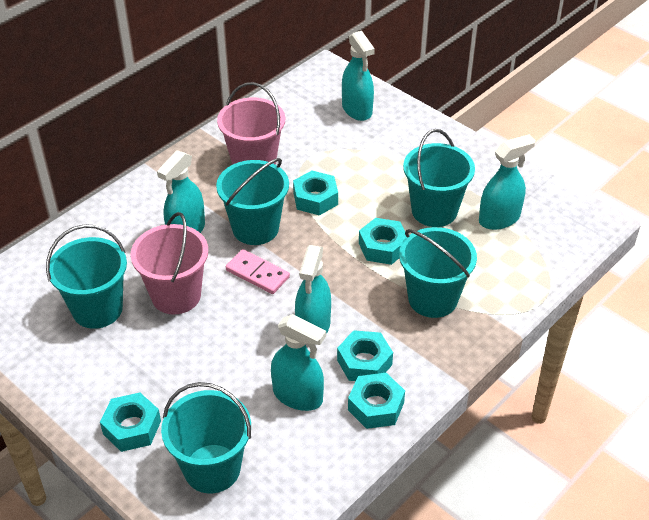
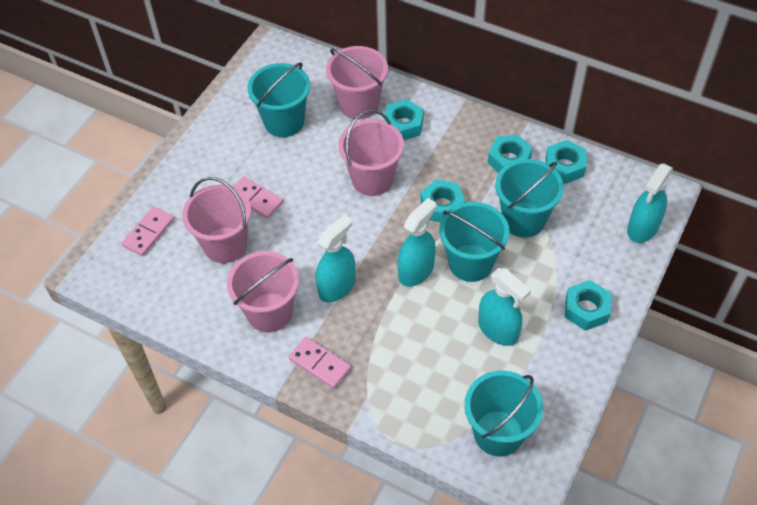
pink bucket: [130,212,208,314] [217,82,285,165] = 2 -> [182,177,251,263] [227,251,299,333] [326,46,388,119] [338,110,404,196] = 4
pink domino: [226,249,290,294] = 1 -> [121,206,174,256] [233,176,283,219] [289,337,351,389] = 3
turquoise bucket: [46,224,127,329] [161,382,251,494] [216,158,289,245] [399,227,477,318] [403,129,475,227] = 5 -> [247,62,310,137] [439,202,509,282] [464,370,543,457] [495,159,564,237] = 4
turquoise spray bottle: [157,150,205,233] [271,314,326,411] [295,245,331,334] [342,31,375,121] [479,134,535,230] = 5 -> [316,214,356,303] [397,198,436,287] [478,268,531,346] [627,163,673,243] = 4

